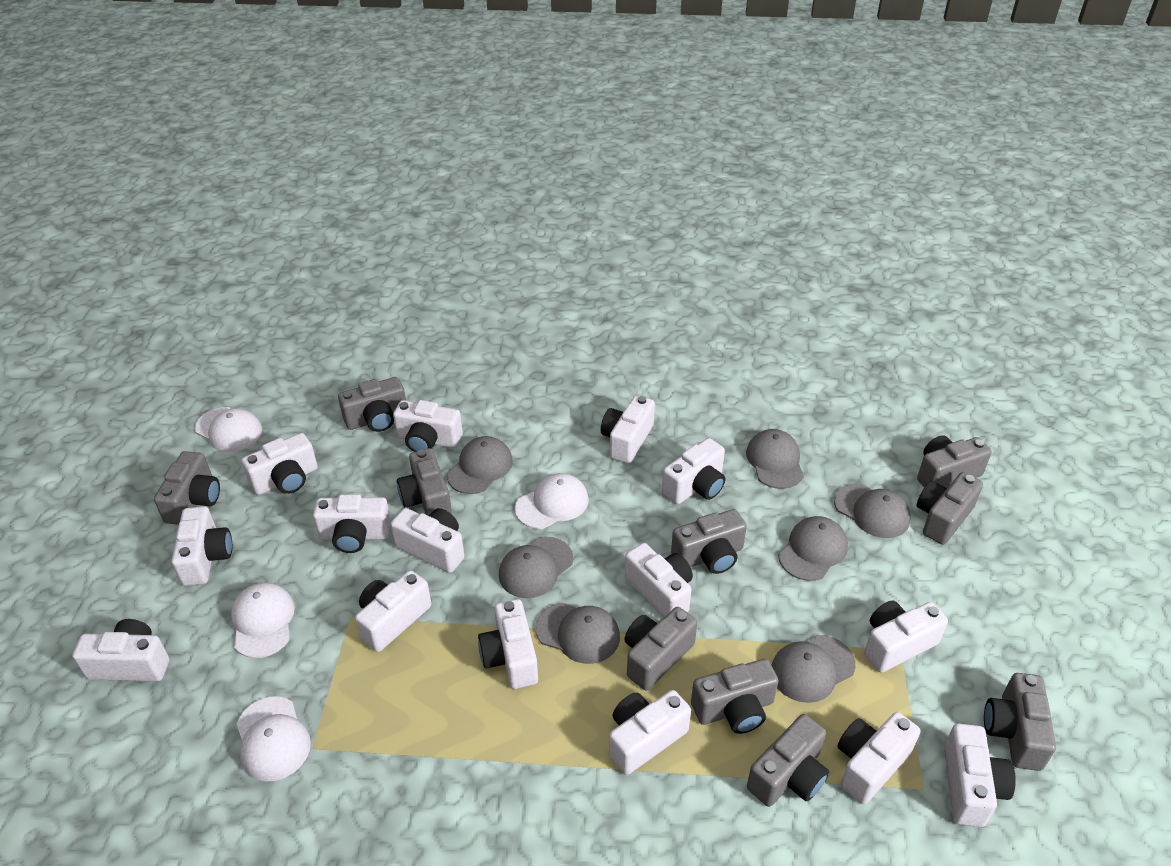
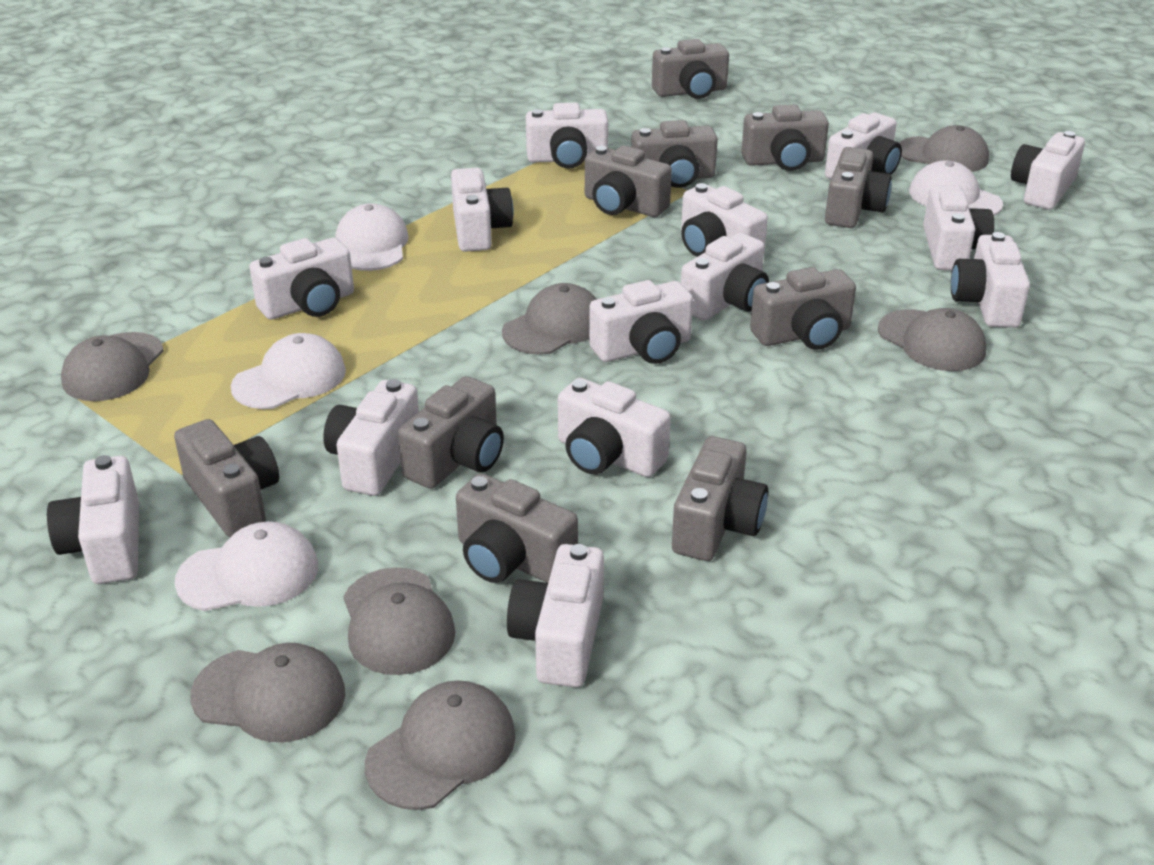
white camera: [72,619,169,681] [172,506,232,586] [241,433,318,495] [313,494,391,553] [355,570,431,652] [391,508,464,573] [393,400,463,452] [478,599,538,689] [601,395,655,464] [609,690,691,775] [625,543,693,617] [662,438,725,504] [837,712,920,804] [864,601,948,673] [944,723,1016,827] = 15 -> [47,455,139,584] [250,238,354,320] [323,379,419,496] [451,168,513,252] [507,544,604,688] [526,103,608,169] [558,378,671,477] [589,280,693,364] [681,183,768,257] [681,233,769,321] [825,112,902,179] [923,185,994,270] [951,232,1030,328] [1011,131,1085,210] = 14

